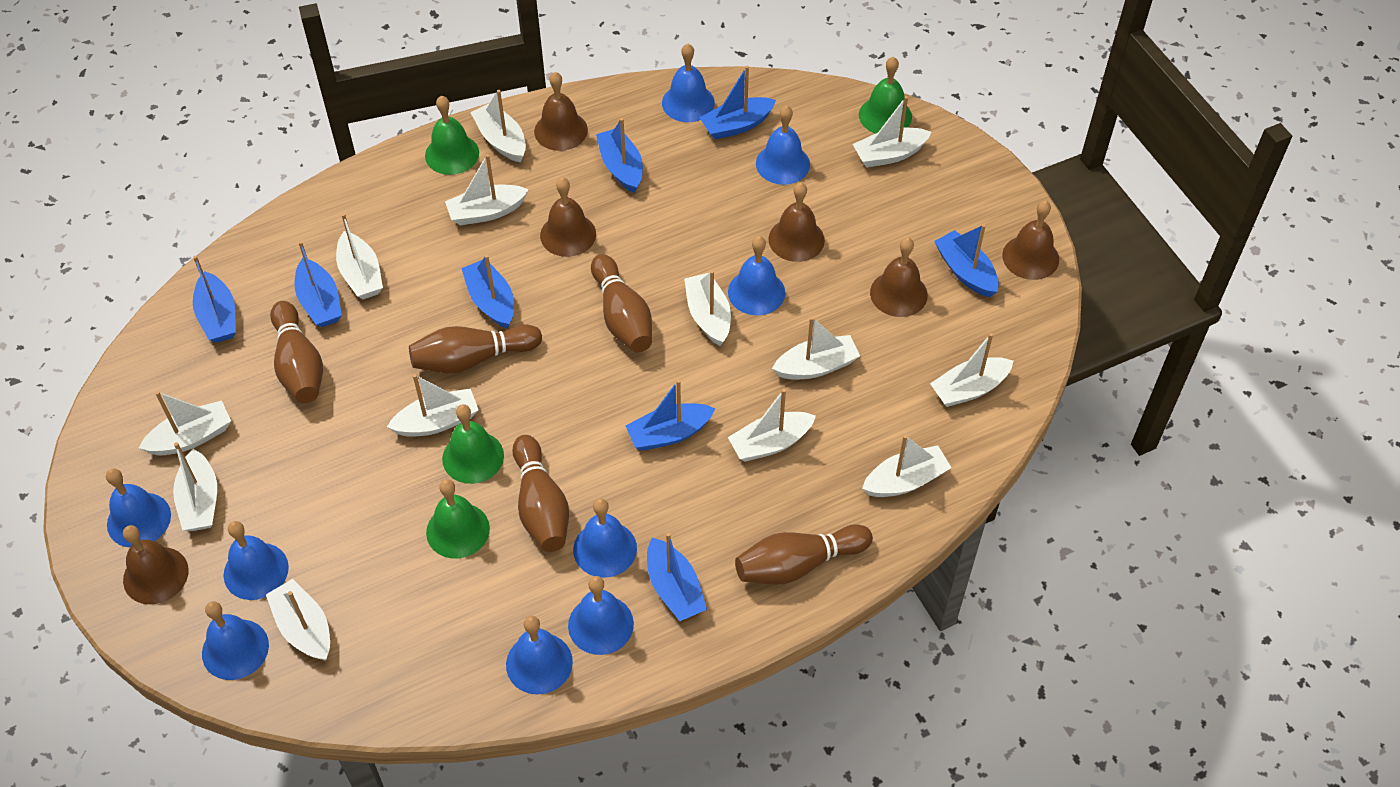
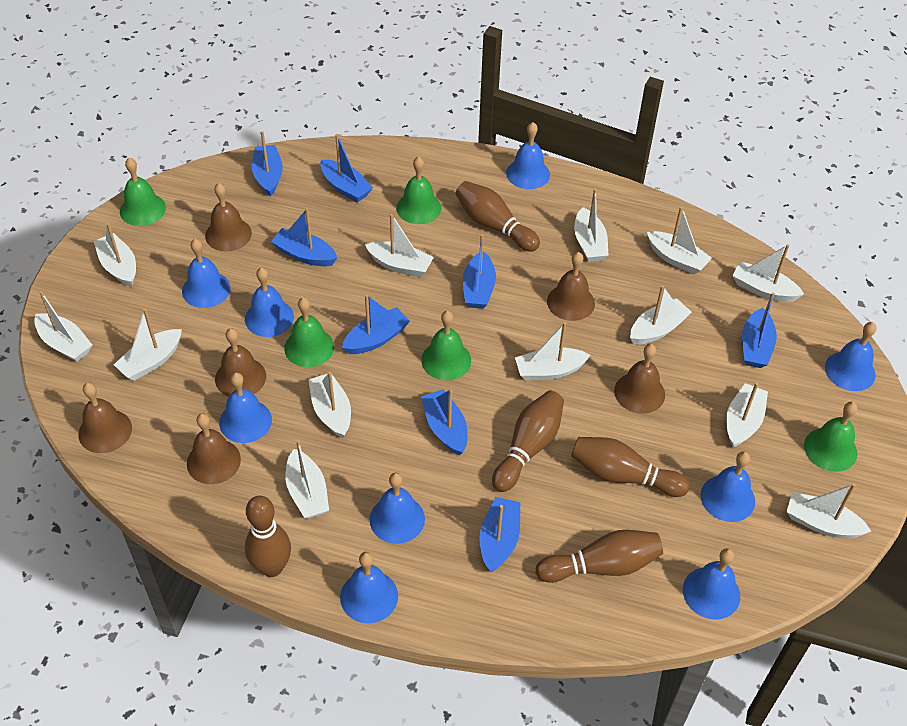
green bell: [425,96,479,175] [426,479,490,558] [442,404,504,484] [859,57,912,134] = 4 -> [120,158,166,226] [284,297,334,367] [396,156,441,224] [421,311,471,380] [804,402,858,472] = 5

